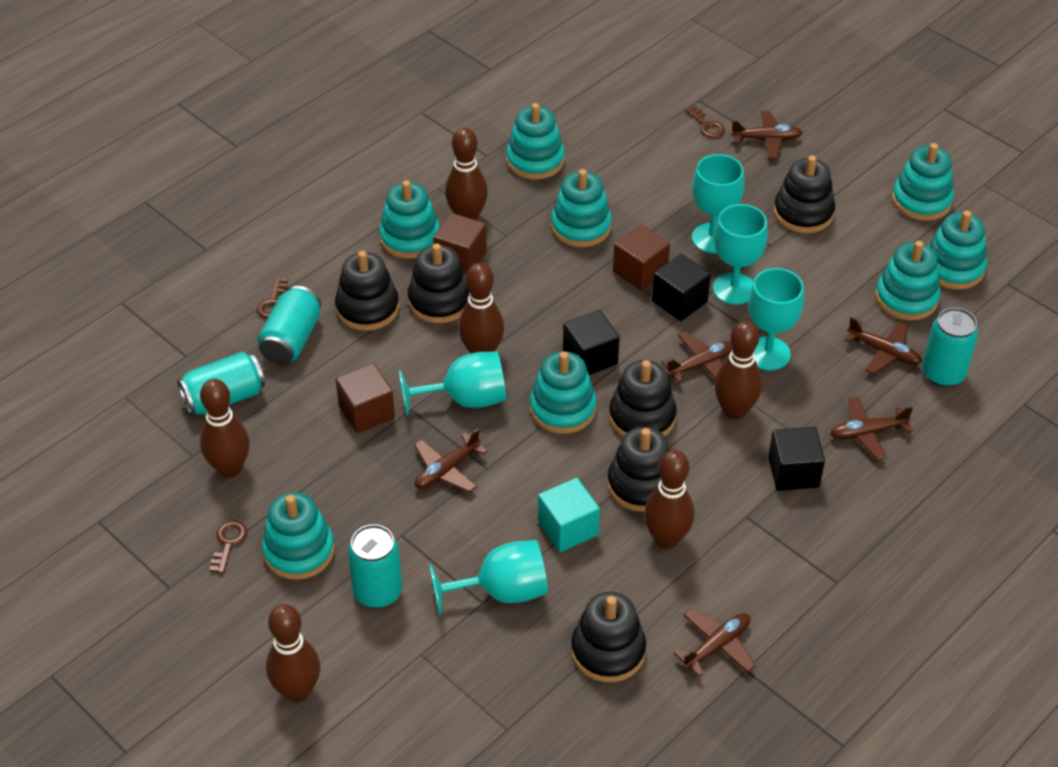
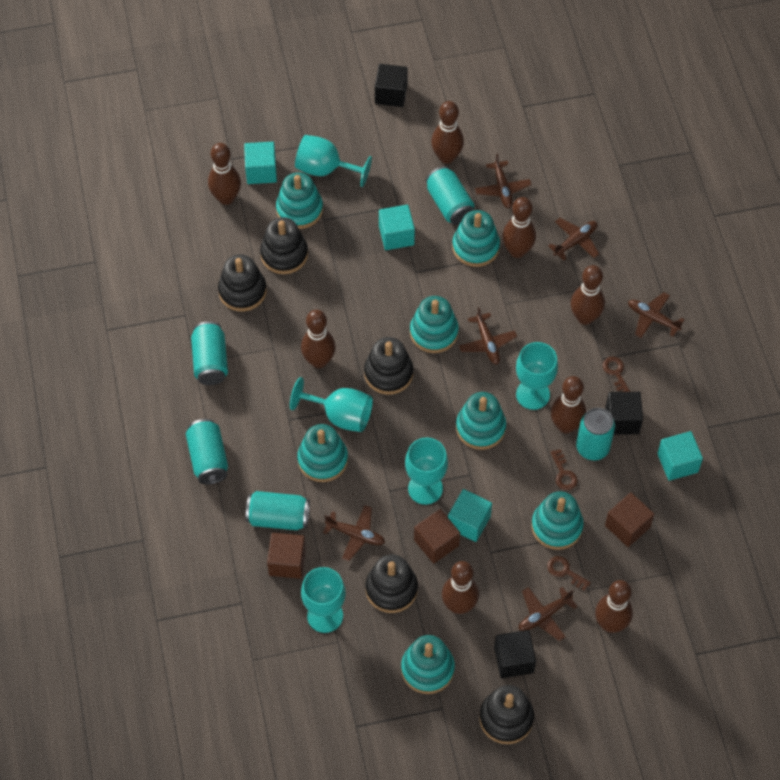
black stacking toy: [335,251,399,331] [408,243,470,323] [571,592,646,682] [607,427,670,512] [609,360,677,437] [774,155,835,233] = 6 -> [218,254,267,312] [260,217,308,274] [364,337,413,395] [365,554,418,613] [479,685,534,744] = 5
brown bowling pin: [200,379,249,478] [266,604,320,703] [445,128,488,221] [458,263,504,354] [644,450,695,549] [715,321,762,420] = 6 -> [208,143,241,205] [301,310,336,368] [431,101,464,164] [442,561,479,614] [502,197,536,258] [551,376,586,434] [571,265,605,325] [595,580,633,633] = 8
turquoise can: [177,352,265,415] [258,286,321,364] [348,524,402,608] [922,308,978,387] = 4 -> [186,419,228,484] [191,321,228,385] [246,491,310,530] [426,166,474,225] [576,408,615,460] = 5
turquoise cube: [538,477,600,552] = 1 -> [244,142,277,184] [379,204,415,250] [448,489,492,542] [657,431,703,481] = 4
turquoise stacking toy: [262,492,335,580] [379,180,440,259] [506,103,565,179] [530,351,596,434] [551,169,612,247] [875,241,941,321] [892,143,954,221] [928,210,987,290] = 8 -> [276,172,323,229] [297,424,348,482] [401,635,455,694] [410,296,459,353] [452,210,500,267] [456,392,506,450] [531,491,584,550] = 7

